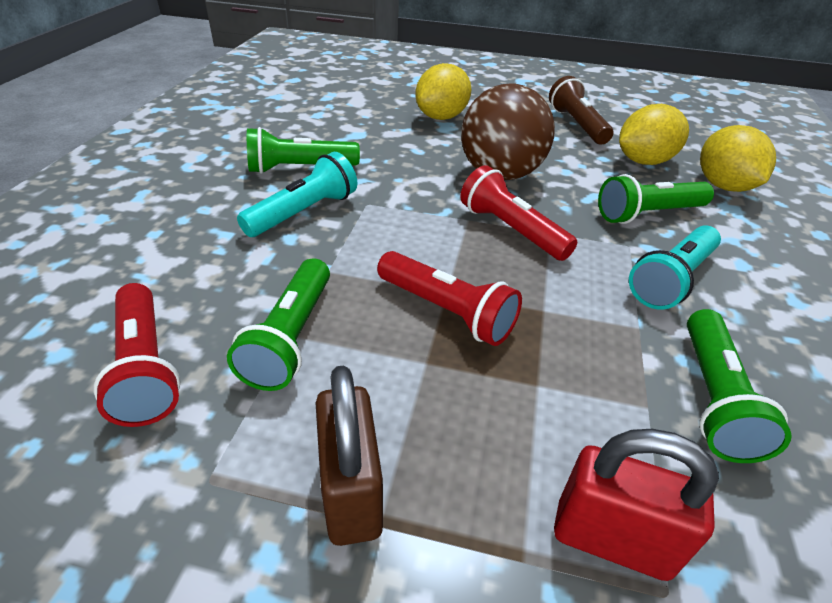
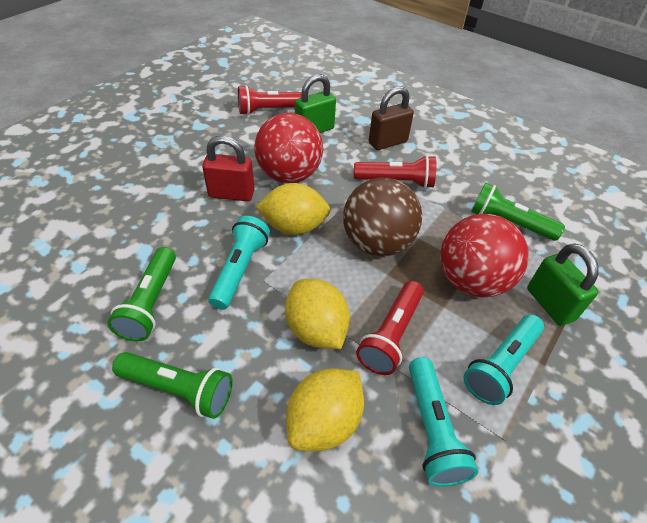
brown flashlight: [549,76,613,145] = 1 -> none = 0
green flashlight: [227,258,330,391] [247,127,360,174] [598,174,714,224] [687,309,792,463] = 4 -> [107,247,176,341] [112,352,233,419] [471,183,565,241] = 3
green padlock: none = 0 -> [295,74,336,133] [527,243,598,326] = 2
red ball: none = 0 -> [254,113,323,183] [440,214,529,298] = 2
turquoise flashlight: [237,152,357,237] [629,225,721,310] = 2 -> [208,216,270,310] [409,357,478,487] [464,314,544,405] = 3

